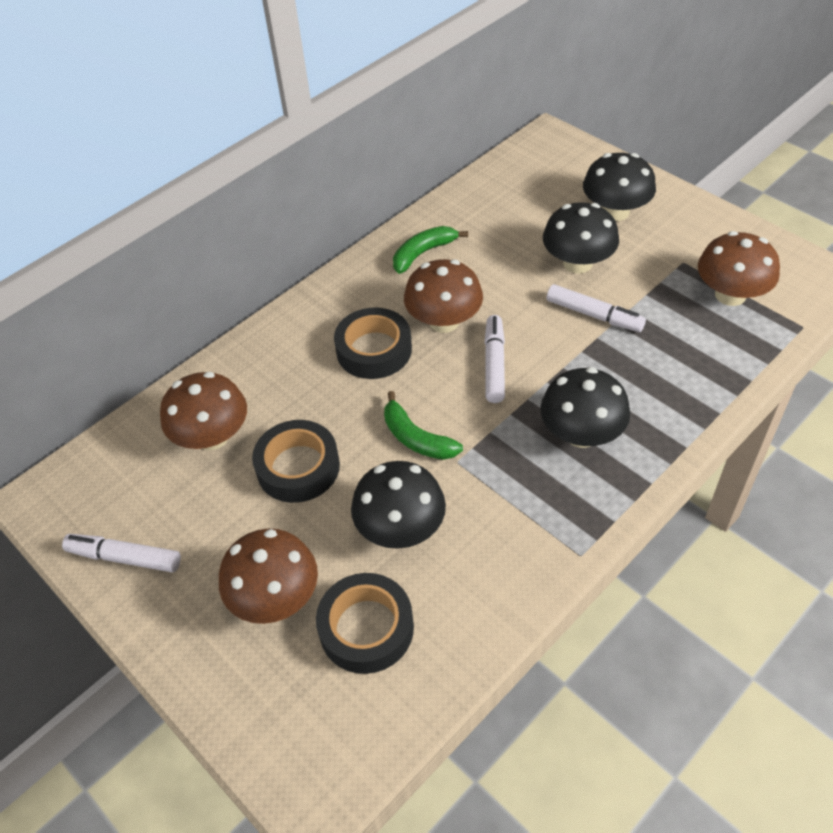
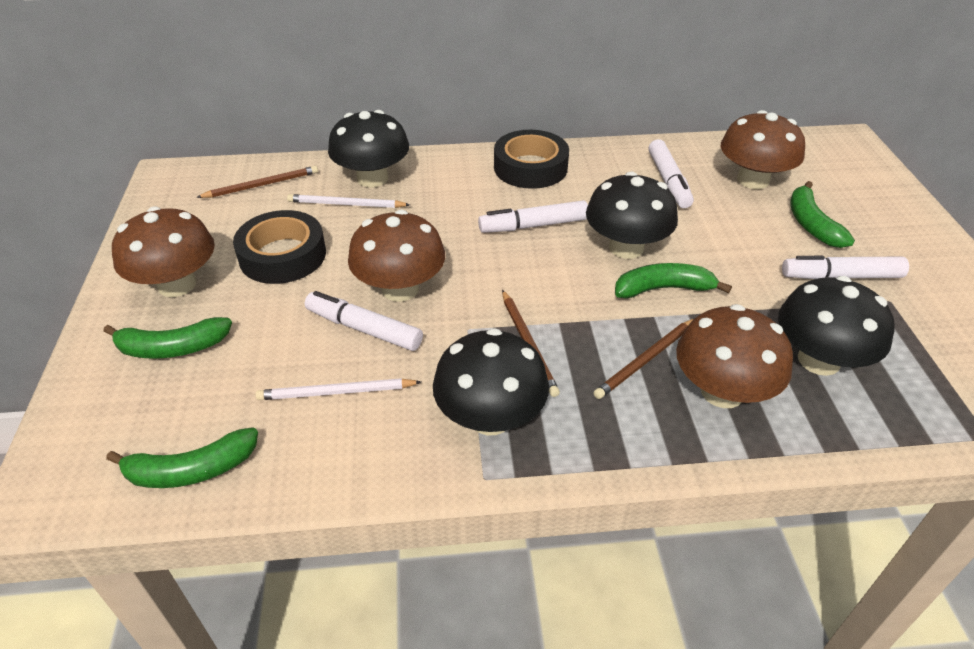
black tape: [252,420,340,503] [316,573,414,674] [334,307,412,379] = 3 -> [233,210,326,284] [494,130,569,189] = 2
brown pencil: none = 0 -> [196,166,318,198] [502,290,560,397] [594,319,693,399] = 3
green banana: [384,391,463,460] [393,226,468,274] = 2 -> [103,317,232,359] [106,427,258,488] [615,263,732,298] [790,181,855,248] = 4
white marker: [62,534,181,572] [484,315,505,403] [547,284,646,332] = 3 -> [305,291,423,351] [478,200,588,233] [648,139,694,208] [782,256,909,279] = 4
white pencil: none = 0 -> [255,378,421,400] [287,194,410,208] = 2

